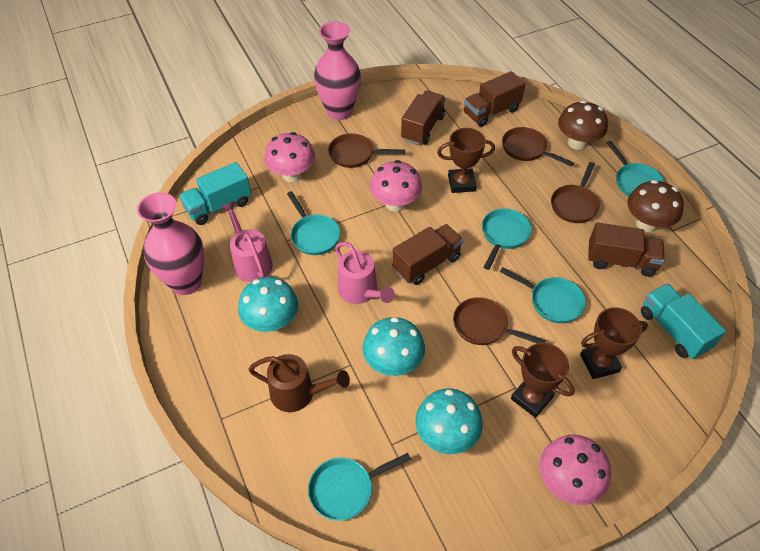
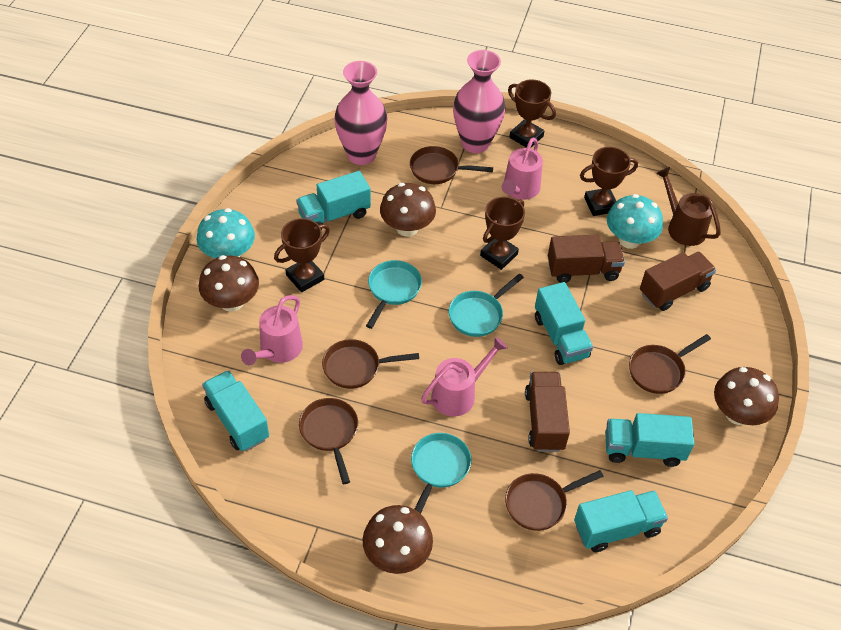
brown mushroom: [558,100,608,150] [627,180,684,232] = 2 -> [199,255,259,312] [363,505,433,574] [380,183,436,237] [714,367,779,425] = 4
brown pan: [328,133,405,168] [453,297,545,345] [502,127,574,166] [551,162,600,223] = 4 -> [299,398,358,484] [322,339,419,389] [410,146,493,184] [505,470,604,531] [629,334,711,394] = 5
brown trophy: [437,128,495,193] [511,343,575,418] [580,307,648,379] = 3 -> [274,218,330,292] [480,197,525,270] [508,79,556,148] [580,147,638,216] = 4
brown truck: [392,224,463,285] [401,91,446,145] [464,71,525,127] [588,223,665,277] = 4 -> [525,372,570,452] [548,234,625,283] [640,252,716,311] = 3
pink mushroom: [264,132,315,182] [370,160,422,212] [539,435,611,505] = 3 -> none = 0
pink watering can: [221,201,273,282] [335,242,395,304] = 2 -> [241,295,303,365] [421,337,508,417] [502,137,543,200] = 3
turquoise mushroom: [238,277,298,332] [362,317,425,376] [415,389,483,454] = 3 -> [196,208,255,258] [607,194,663,249] = 2
turquoise pan: [287,191,340,255] [308,453,411,521] [482,209,532,270] [500,267,586,323] [606,141,664,196] = 5 -> [366,260,422,329] [411,433,471,514] [449,274,524,337] = 3
turquoise truck: [179,162,251,225] [641,284,726,359] = 2 -> [202,370,269,451] [296,171,371,230] [535,282,593,365] [574,490,668,552] [605,413,694,467] = 5

